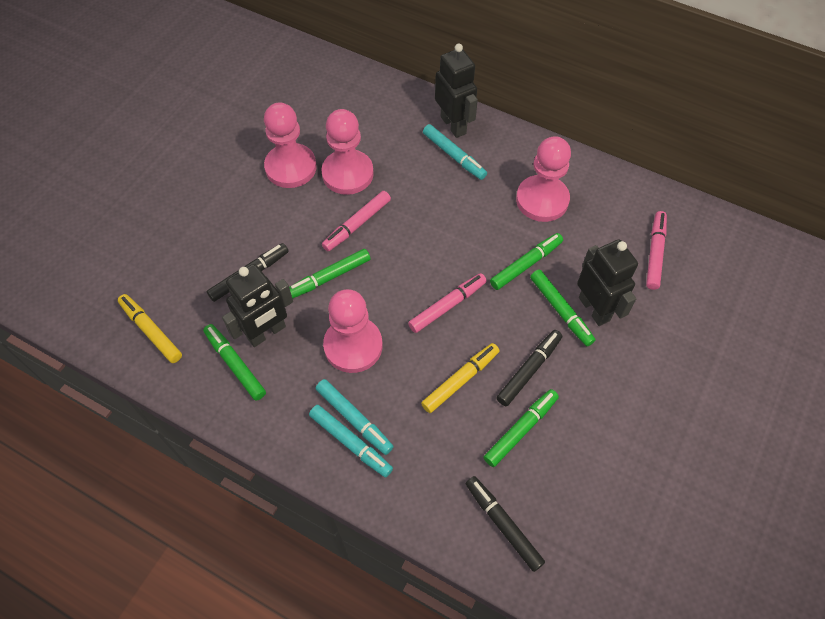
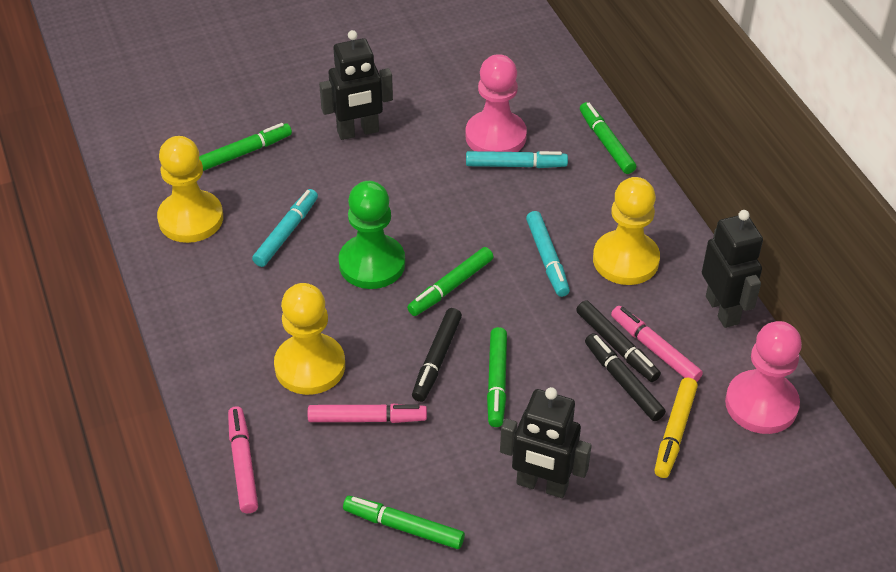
green pawn: none = 0 -> [339,181,405,289] = 1
pink pawn: [264,102,317,188] [321,109,374,195] [323,289,382,373] [516,136,571,222] = 4 -> [465,54,527,152] [725,321,802,434] = 2
yellow marker: [118,294,182,363] [421,343,499,413] = 2 -> [654,378,698,478] = 1
yellow pawn: none = 0 -> [157,136,223,243] [274,283,345,395] [593,177,660,285] = 3

